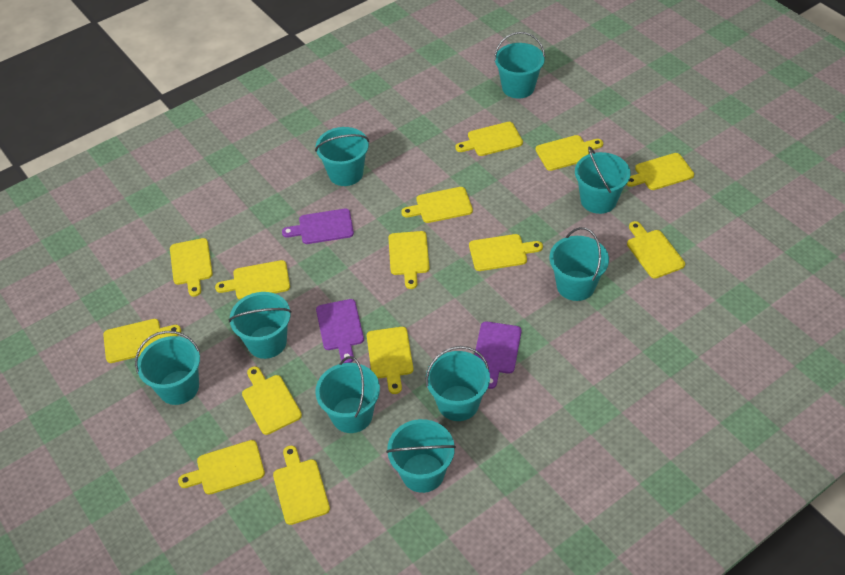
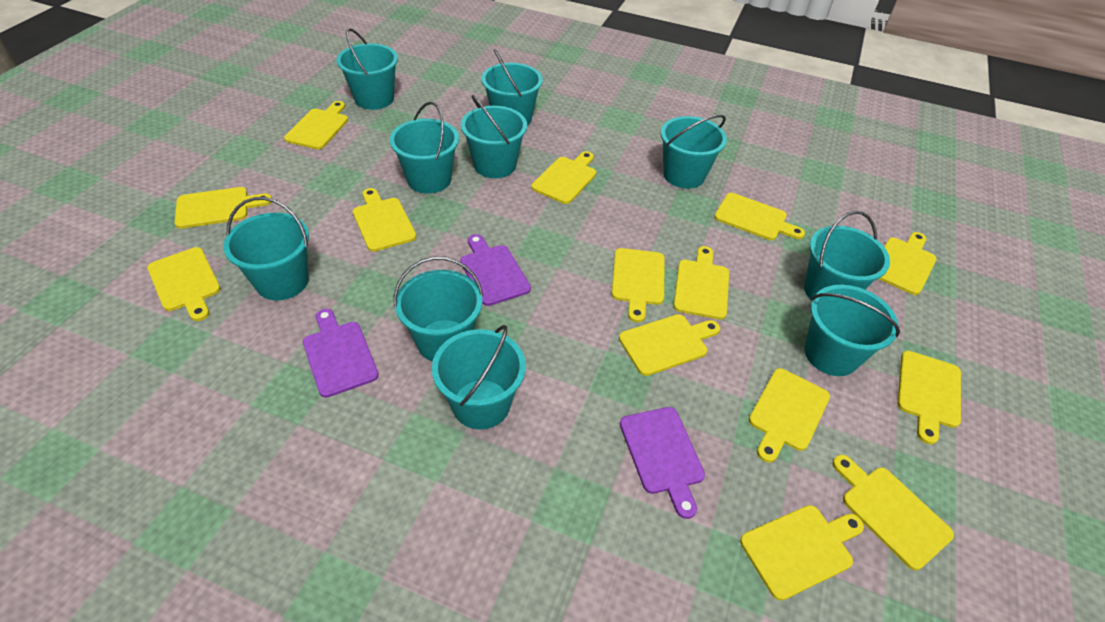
turquoise bucket: [135,331,200,405] [229,292,291,359] [315,127,369,186] [315,356,380,433] [386,419,456,493] [426,346,490,421] [494,32,545,99] [549,227,609,301] [575,146,630,214] = 9 -> [223,197,309,301] [337,28,398,110] [390,102,459,194] [393,257,483,362] [432,325,526,429] [461,95,527,178] [481,49,543,126] [661,115,727,189] [804,211,890,301] [804,285,900,376] = 10

